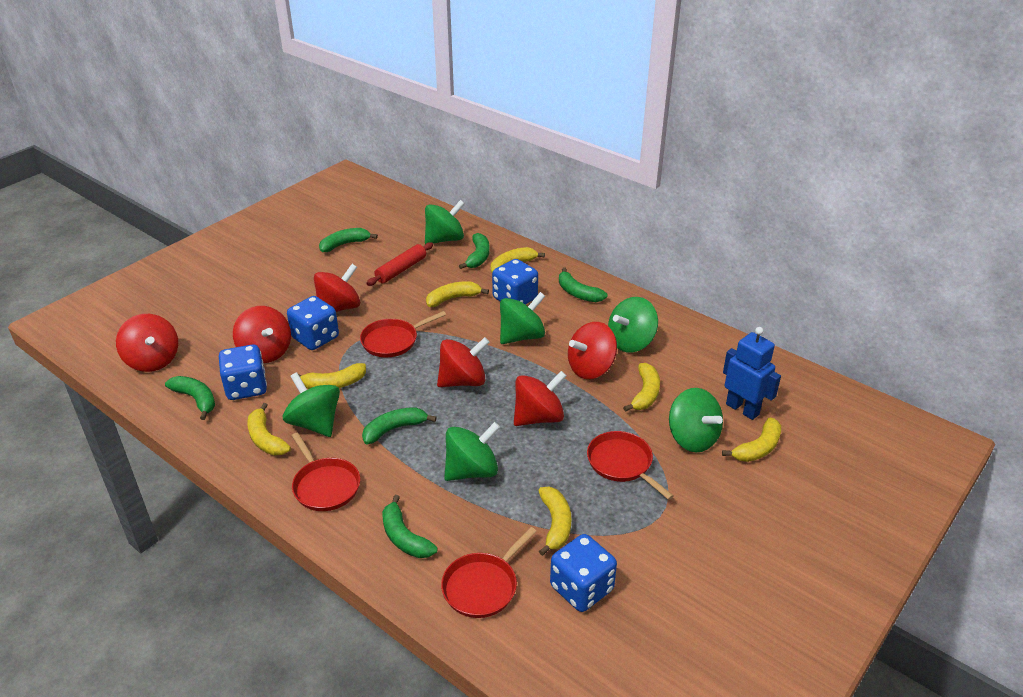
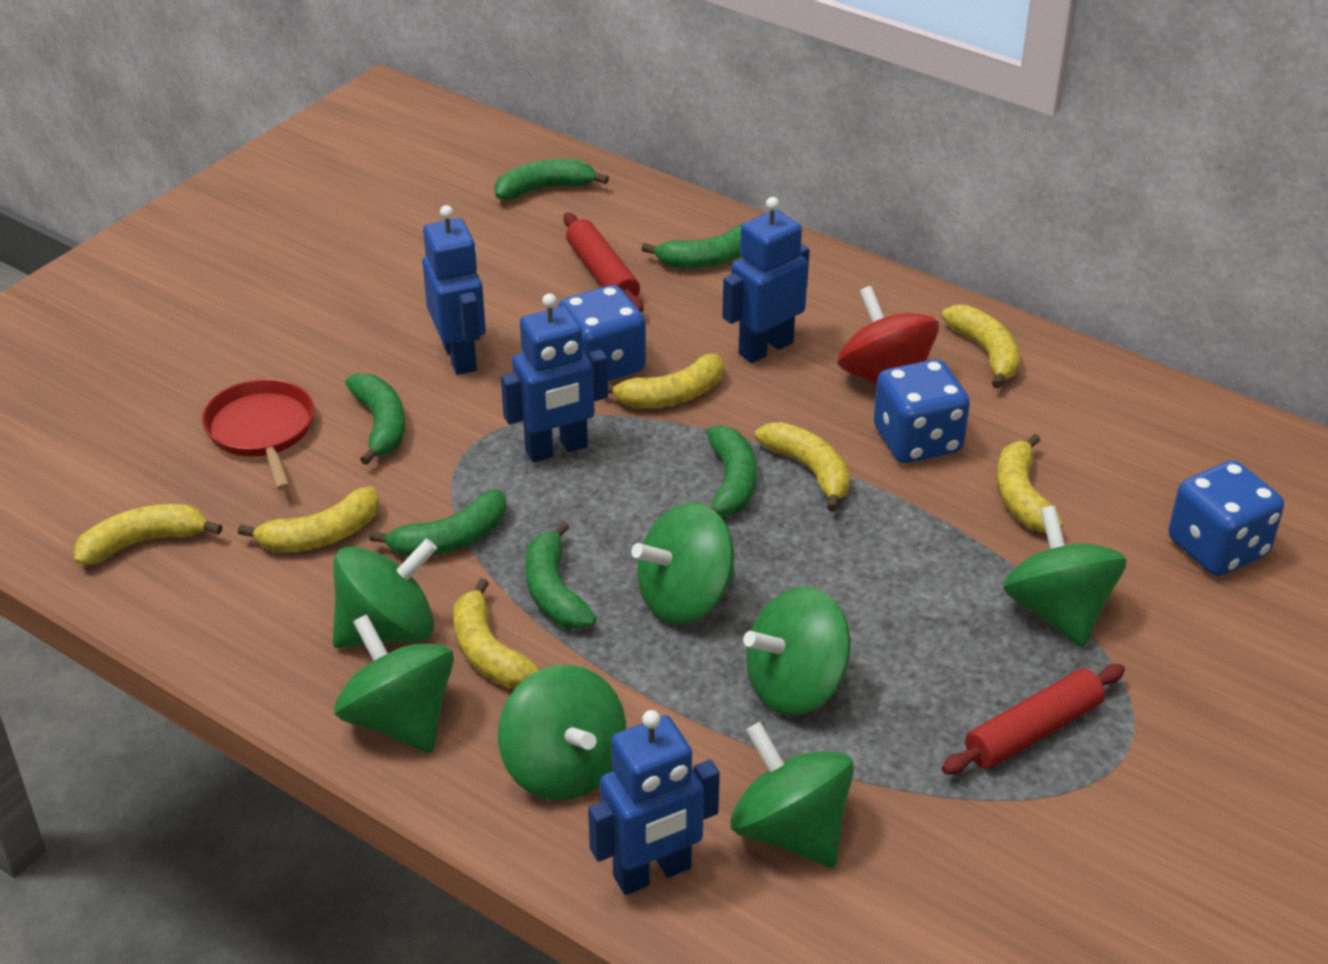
blue dice: [219,344,267,400] [287,296,339,350] [492,259,538,305] [550,534,617,612] = 4 -> [558,285,646,381] [874,359,970,463] [1168,460,1284,576] = 3
blue robot: [723,327,781,420] = 1 -> [422,205,486,375] [501,294,608,462] [588,710,720,895] [722,197,809,363] = 4
green spinning top: [283,372,340,437] [425,200,465,244] [444,422,500,481] [500,292,545,344] [608,297,658,353] [669,388,723,452] = 6 -> [333,538,437,648] [334,614,454,753] [498,665,626,801] [631,502,735,625] [730,722,854,868] [743,586,851,715] [1003,506,1127,648] = 7
red pan: [292,432,360,511] [360,311,446,357] [441,527,537,618] [587,431,674,500] = 4 -> [202,379,314,490] = 1
red rolling pin: [366,242,433,286] = 1 -> [563,213,644,313] [942,664,1125,774] = 2
red spinning top: [116,314,178,372] [233,306,291,363] [314,264,360,312] [437,337,490,387] [514,371,566,426] [568,322,617,379] = 6 -> [837,286,939,385] = 1

